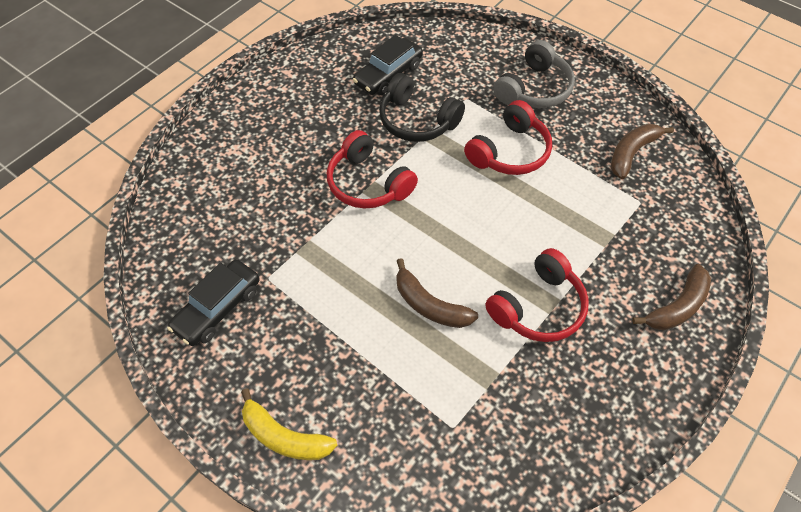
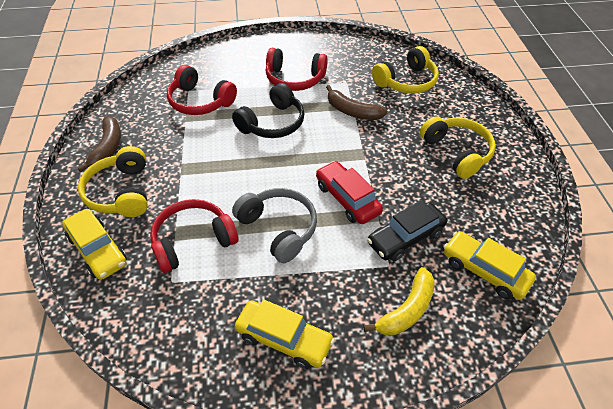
black car: [167,259,260,346] [353,35,423,95] = 2 -> [367,200,447,261] = 1
brown banana: [396,258,478,328] [610,124,674,179] [632,264,711,331] = 3 -> [77,116,121,172] [326,85,388,120] = 2
red car: none = 0 -> [316,161,383,224] = 1
yellow car: none = 0 -> [62,209,127,280] [235,299,335,369] [444,231,536,300] = 3
yellow headphones: none = 0 -> [78,146,147,217] [372,46,439,94] [420,116,496,179] = 3

